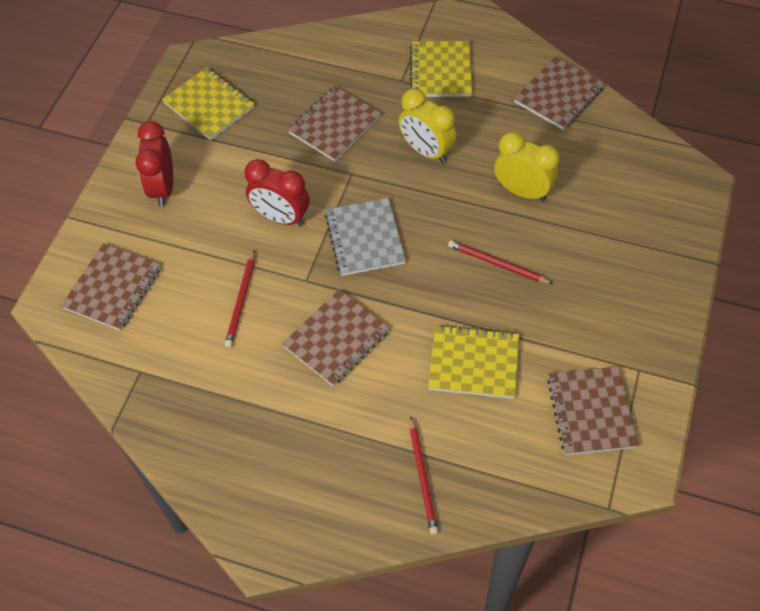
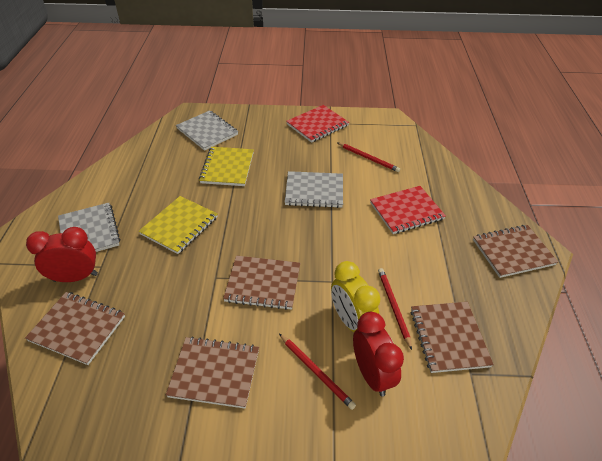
grey notebook: [325,198,406,276] = 1 -> [58,203,120,252] [176,110,238,151] [285,171,343,208] = 3
red notebook: none = 0 -> [286,105,349,143] [370,186,446,234] = 2
yellow clock: [399,88,457,163] [494,132,560,201] = 2 -> [331,261,380,332] = 1
yellow notebook: [162,67,254,140] [410,41,472,97] [428,325,519,399] = 3 -> [139,196,217,254] [199,147,254,186] = 2

